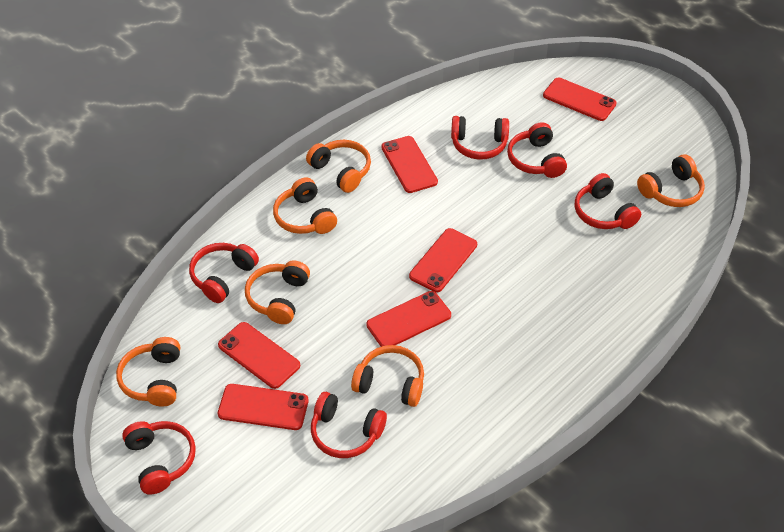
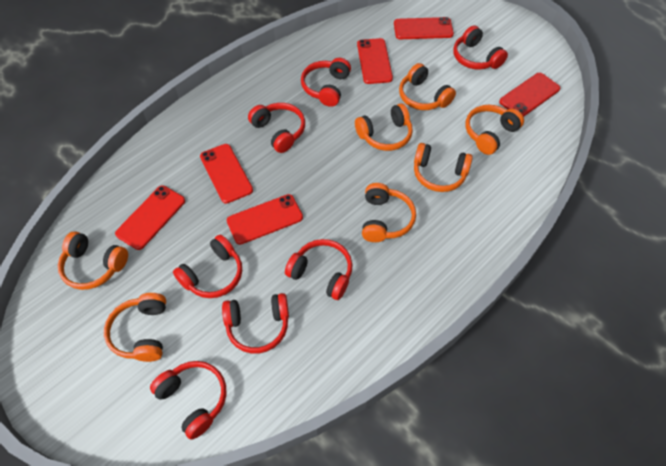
orange headphones: [116,337,180,406] [245,260,310,324] [273,177,337,234] [306,140,371,193] [351,345,424,407] [637,154,705,207] = 6 -> [58,231,128,290] [104,293,166,362] [355,103,413,151] [362,183,416,242] [399,63,456,110] [414,143,473,192] [466,105,524,155] = 7
red headphones: [122,421,196,495] [189,243,259,303] [311,392,387,458] [451,116,509,160] [507,122,567,178] [574,173,641,229] = 6 -> [150,361,226,440] [173,235,242,298] [222,293,289,354] [248,103,305,153] [285,239,352,300] [301,58,351,107] [453,25,508,70] = 7

